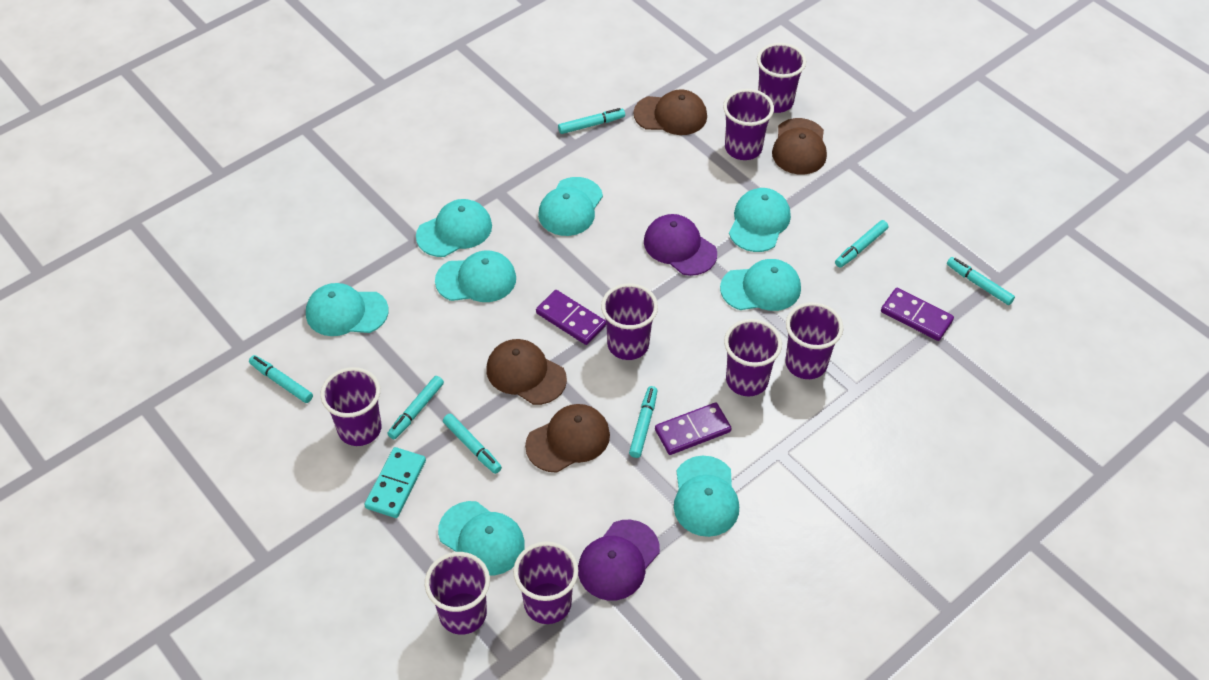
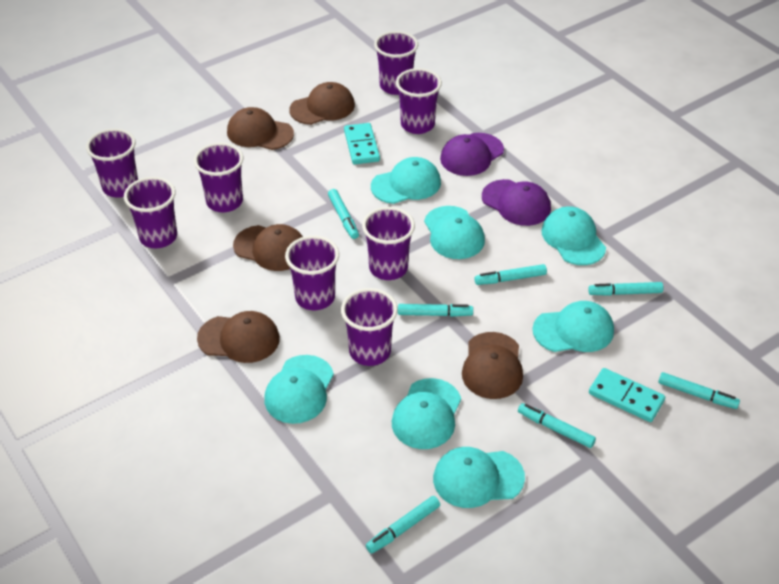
brown cap: [487,339,567,405] [525,404,610,473] [633,89,707,135] [772,118,827,174] = 4 -> [197,311,280,363] [227,107,294,150] [233,224,303,271] [289,82,355,125] [462,332,523,399] = 5
purple domino: [536,290,606,345] [655,402,732,455] [881,288,954,341] = 3 -> none = 0
turquoise cap: [306,283,388,336] [416,199,492,257] [435,251,516,302] [438,501,525,576] [538,177,603,236] [674,456,739,537] [720,259,801,311] [729,188,791,252] = 8 -> [264,355,334,424] [371,157,441,204] [392,378,461,449] [424,206,485,259] [433,447,525,508] [532,301,614,352] [541,206,606,265] = 7
turquoise domino: [364,447,426,518] = 1 -> [344,123,380,164] [589,368,665,422] = 2

